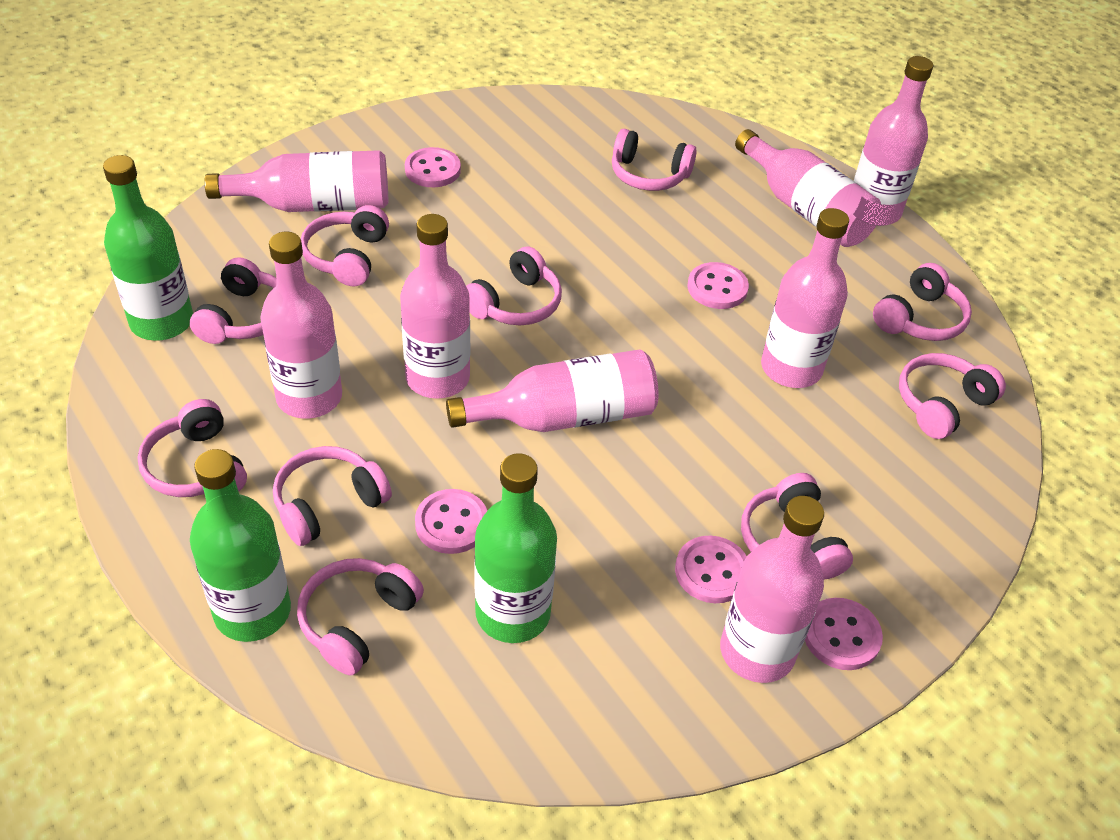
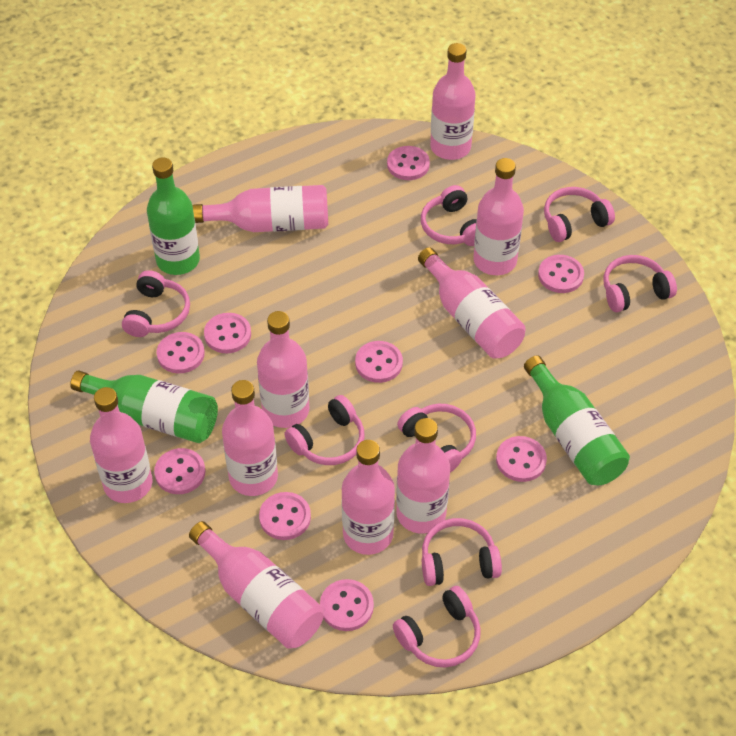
pink bottle: [204,150,388,212] [260,232,342,419] [400,214,470,399] [446,349,659,432] [720,496,824,683] [735,129,881,247] [761,208,849,388] [854,56,933,226] = 8 -> [90,387,152,503] [189,521,324,649] [193,185,328,232] [222,380,278,496] [257,311,309,428] [342,440,395,555] [396,418,450,534] [418,247,526,358] [430,43,476,160] [473,158,524,275] = 10
pink button: [405,147,461,187] [415,489,487,554] [675,536,747,603] [688,262,749,309] [805,598,883,670] = 5 -> [154,448,205,494] [157,332,205,373] [204,313,251,353] [259,492,311,540] [320,579,374,631] [355,341,403,383] [387,146,430,180] [496,436,547,482] [538,255,584,293] = 9
pink headphones: [137,399,247,497] [190,257,276,344] [273,446,392,546] [297,558,424,676] [301,205,389,286] [466,246,562,325] [612,129,697,191] [741,473,853,579] [873,263,972,341] [899,353,1006,439] = 10 -> [122,270,190,337] [284,395,365,465] [393,586,481,668] [397,404,476,472] [421,185,477,246] [422,518,502,586] [544,187,615,242] [603,255,677,312] = 8

